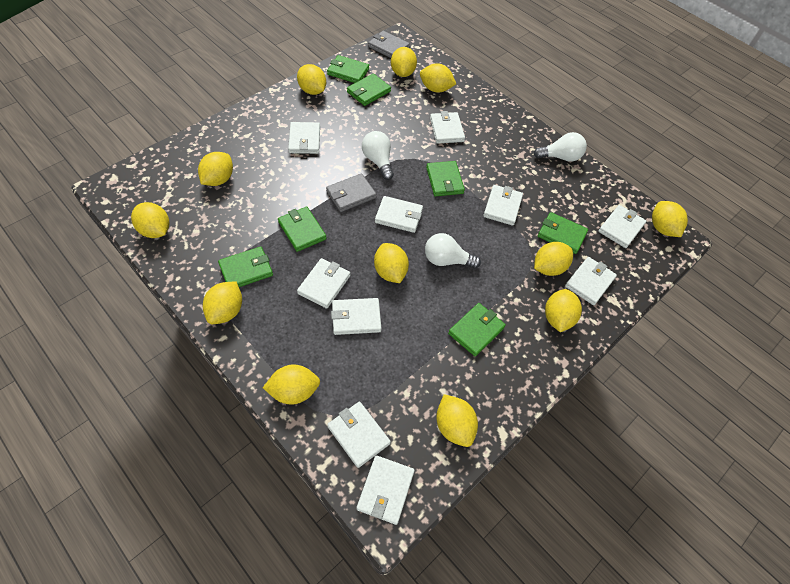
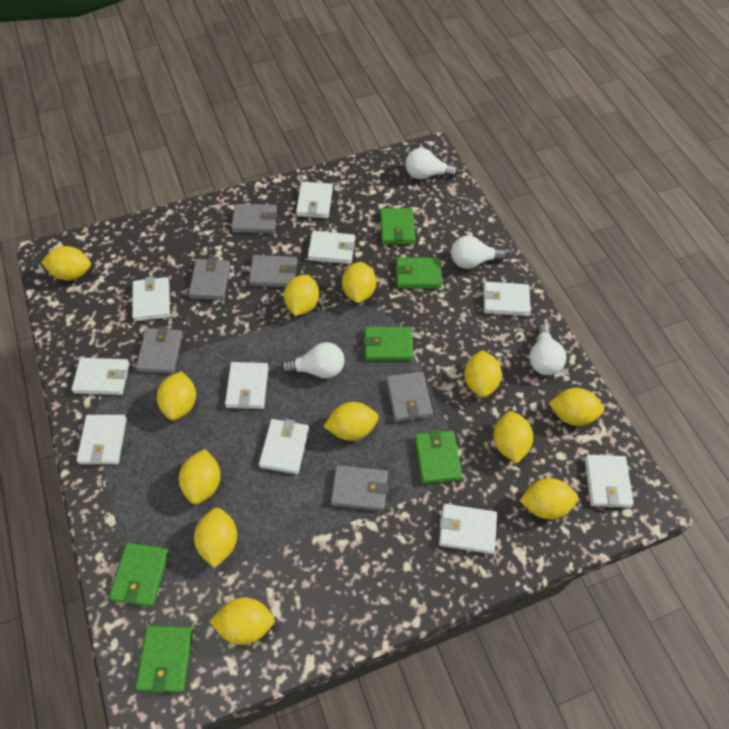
green wallet: [218,246,273,287] [278,206,327,252] [327,55,369,83] [347,73,391,106] [426,161,465,196] [448,303,506,356] [538,212,588,254] = 7 -> [109,543,169,607] [136,626,193,693] [364,327,413,361] [380,208,415,245] [396,257,442,289] [415,429,463,484] = 6
grey wallet: [326,173,377,212] [368,31,410,58] = 2 -> [136,327,183,374] [189,257,230,300] [231,204,277,233] [249,255,297,287] [331,465,388,511] [386,372,433,422] = 6
white light bulb: [362,131,394,180] [425,233,481,269] [534,132,587,162] = 3 -> [281,342,345,378] [405,148,458,179] [451,236,507,269] [529,324,566,375] = 4

